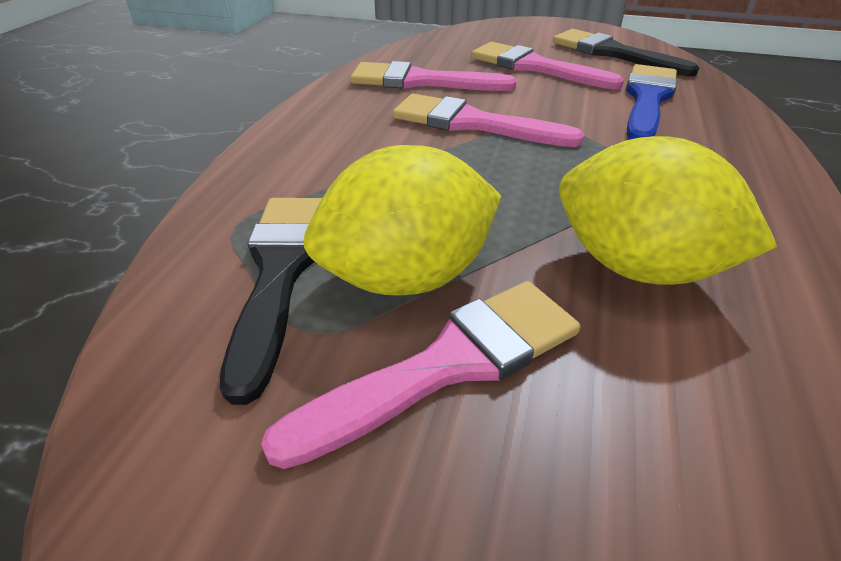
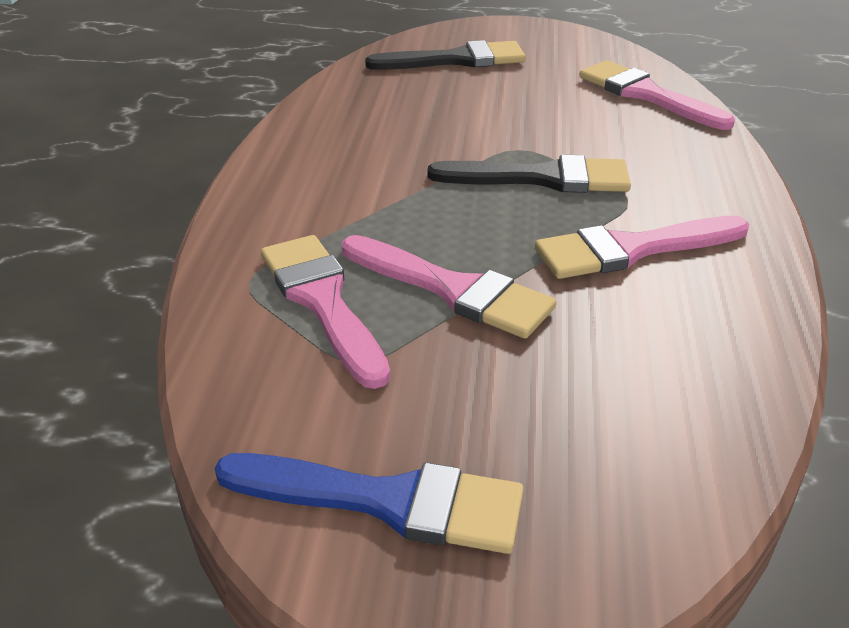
yellow lemon: [304,145,501,296] [559,136,778,285] = 2 -> none = 0

